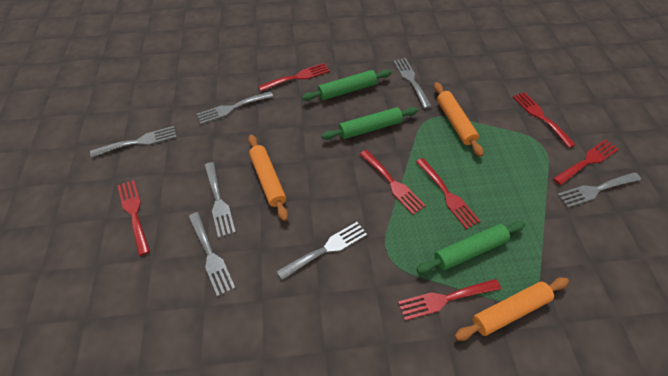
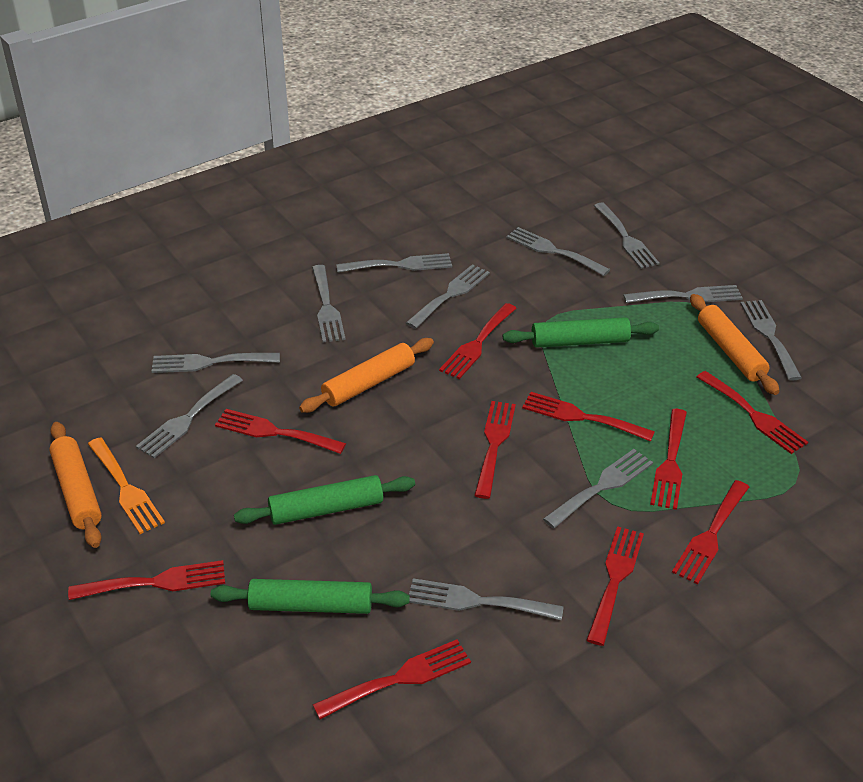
grey fork: [90,126,177,158] [188,212,235,297] [197,91,273,124] [204,162,236,238] [277,222,367,280] [393,58,432,109] [557,172,641,208] = 7 -> [136,374,243,458] [151,353,280,373] [312,265,346,342] [336,253,452,273] [406,264,490,329] [409,578,564,620] [506,227,610,276] [543,449,653,528] [594,203,660,269] [623,285,743,303] [740,300,802,381] = 11
orange fork: none = 0 -> [88,437,165,534] = 1
red fork: [117,180,150,256] [258,63,330,92] [359,150,426,215] [398,279,501,320] [416,158,480,229] [513,92,576,148] [553,140,619,185] = 7 -> [68,560,225,600] [215,409,346,454] [312,639,471,719] [439,303,517,379] [474,401,516,499] [522,392,655,442] [587,526,644,646] [650,409,687,510] [672,480,749,584] [697,371,808,454] = 10

